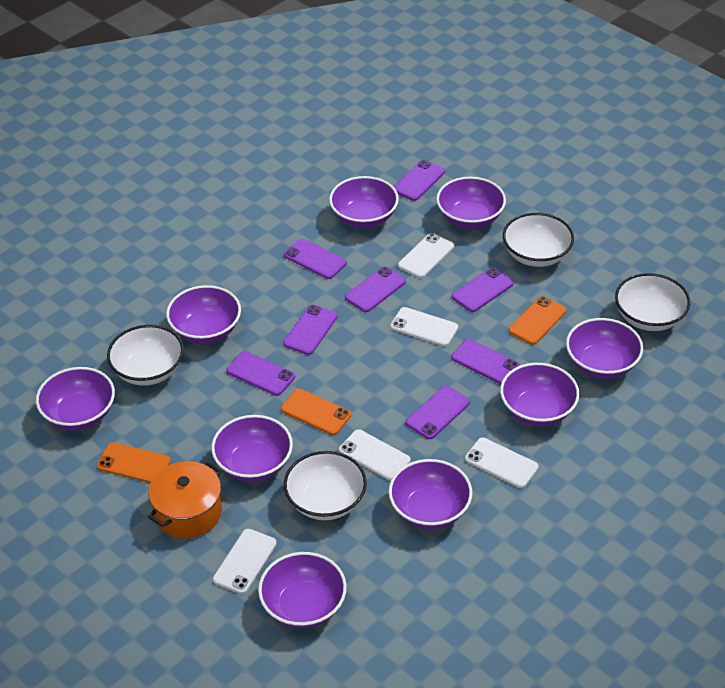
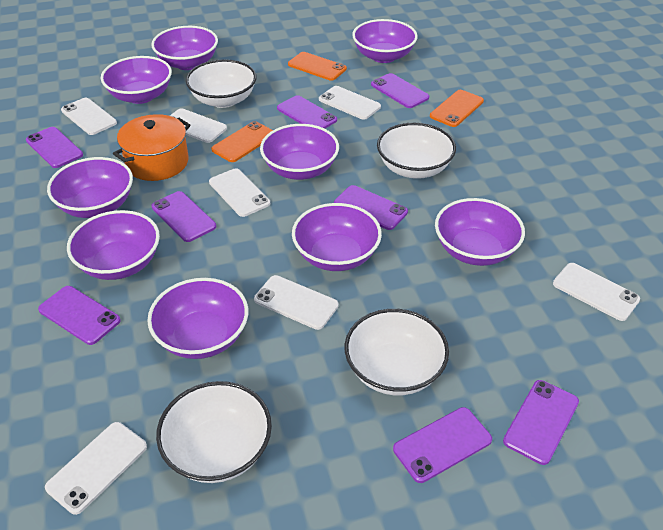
white phone: [213,529,277,594] [339,429,411,481] [390,307,458,346] [398,233,454,278] [465,438,539,488] = 5 -> [45,422,147,515] [61,98,117,135] [170,108,227,143] [209,168,270,217] [254,275,339,330] [319,86,381,120] [553,263,640,321] = 7

